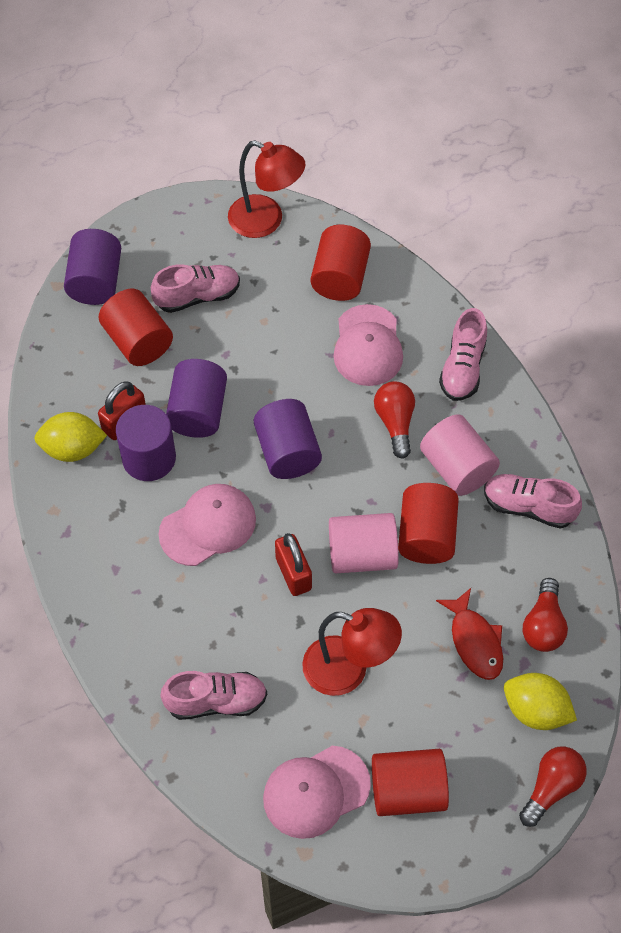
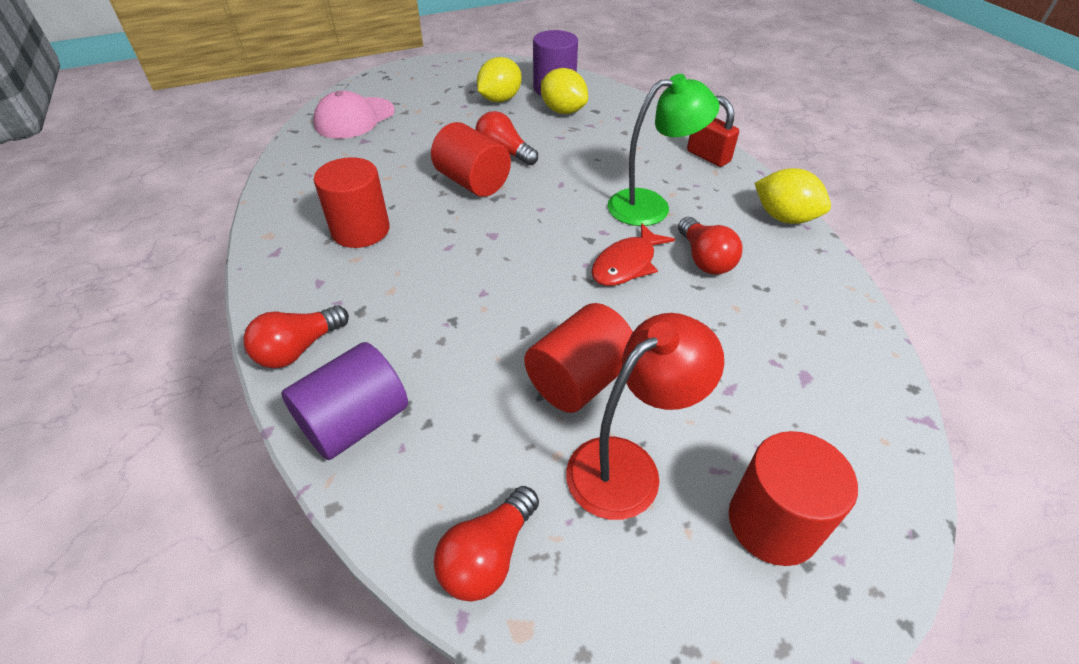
green lamp: none = 0 -> [608,74,720,226] = 1
pink cap: [158,484,256,566] [263,746,371,839] [333,304,403,386] = 3 -> [313,91,395,139] = 1
pink cylinder: [329,513,399,573] [420,414,500,496] = 2 -> none = 0
pink shoe: [151,264,240,313] [160,671,267,720] [439,308,487,401] [484,474,582,529] = 4 -> none = 0
purple cylinder: [64,229,121,305] [116,405,176,481] [166,359,227,438] [254,399,322,479] = 4 -> [281,342,408,460] [533,30,578,96] = 2
red lamp: [228,141,305,238] [302,608,402,696] = 2 -> [566,313,724,520] = 1
red light bulb: [374,381,415,459] [519,746,587,827] [522,578,568,652] = 3 -> [244,305,349,368] [434,486,539,602] [475,111,538,165] [678,217,742,275] = 4
red padlock: [98,381,146,440] [275,533,312,596] = 2 -> [687,96,739,167] = 1
yellow lemon: [34,412,107,462] [504,673,577,730] = 2 -> [477,57,522,102] [541,68,588,114] [755,168,831,224] = 3

